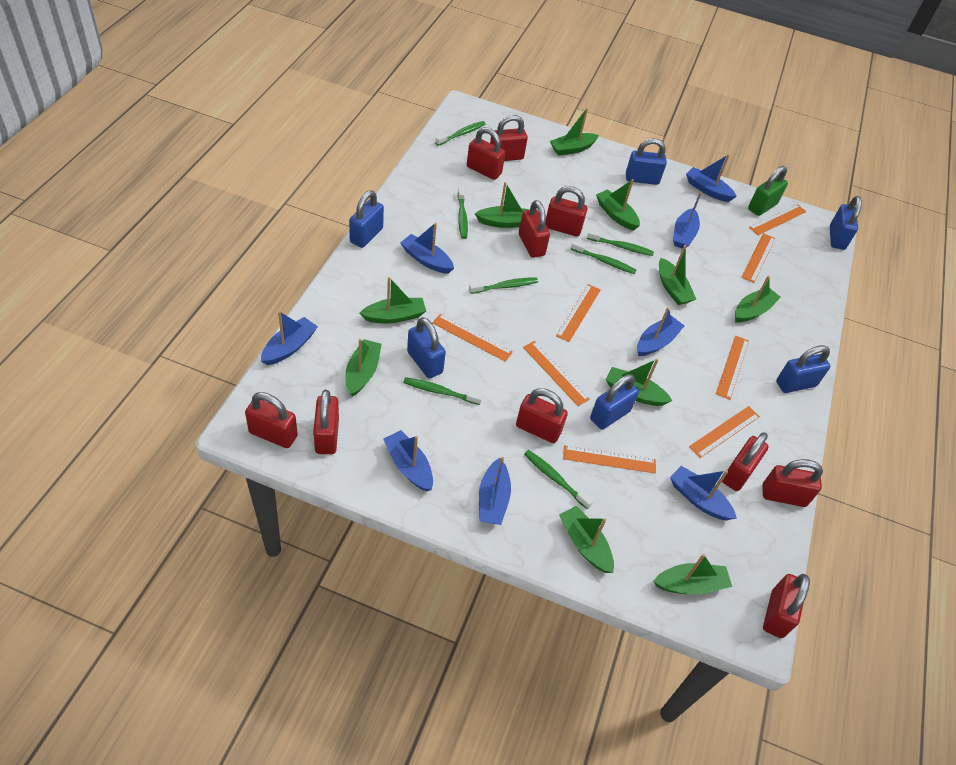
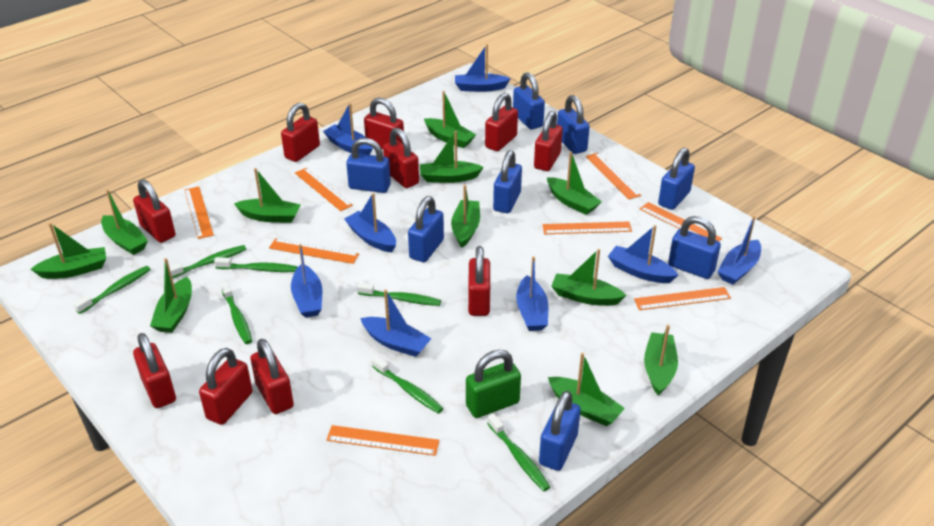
blue padlock: [349,190,384,248] [407,317,446,379] [590,374,639,430] [626,138,667,185] [776,345,830,393] [830,196,862,250] = 6 -> [346,138,391,193] [408,196,444,262] [493,150,522,213] [513,72,545,129] [539,391,581,471] [557,95,590,154] [658,148,695,210] [668,216,721,279] = 8
green boat: [346,339,382,396] [360,277,426,323] [474,182,530,228] [550,108,599,156] [559,506,614,573] [596,179,640,230] [606,359,672,406] [653,554,732,594] [659,245,696,305] [735,276,781,322] = 10 -> [31,223,106,279] [101,189,148,255] [150,258,192,333] [234,168,301,223] [420,131,483,183] [424,91,476,148] [451,185,480,248] [547,152,602,215] [548,353,625,426] [551,249,626,306] [644,325,678,395] = 11

